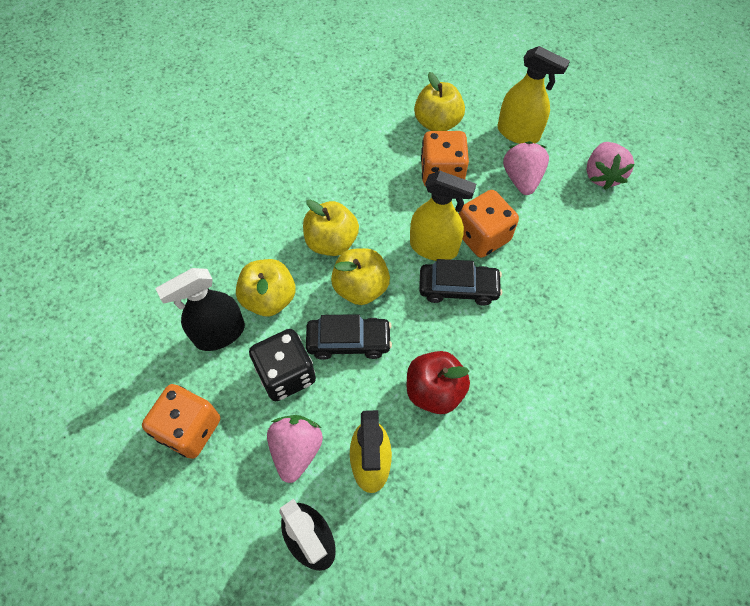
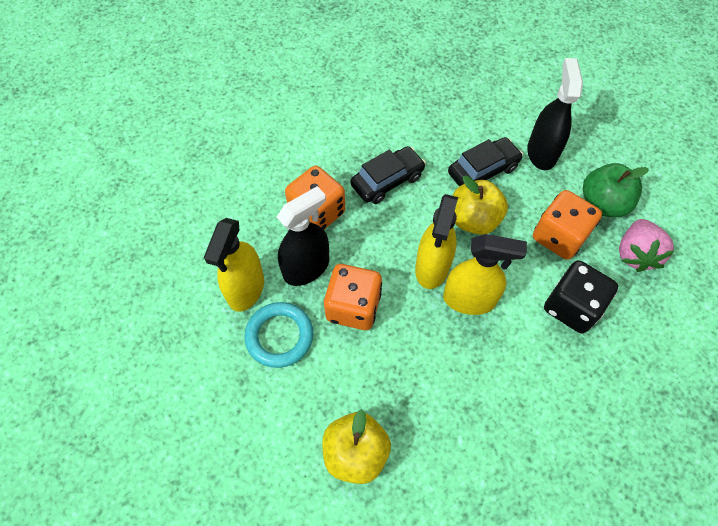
green apple: none = 0 -> [583,163,649,217] = 1
pink strawberry: [267,415,323,483] [503,141,549,195] [586,142,635,190] = 3 -> [619,219,675,272] = 1
red apple: [407,351,470,414] = 1 -> none = 0
turquoise ring: none = 0 -> [244,302,313,368] = 1
yellow apple: [236,259,296,316] [303,199,359,256] [331,248,390,305] [414,72,465,131] = 4 -> [322,409,391,484] [452,176,508,235] = 2

